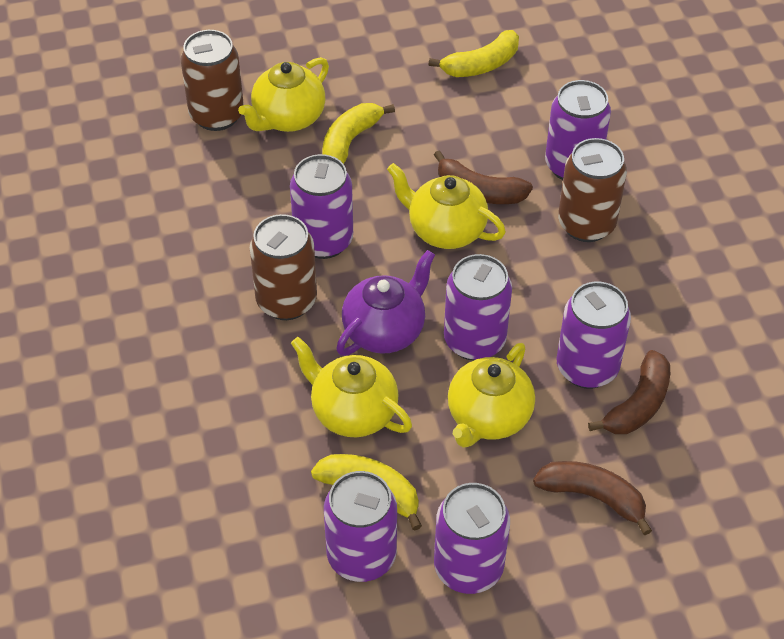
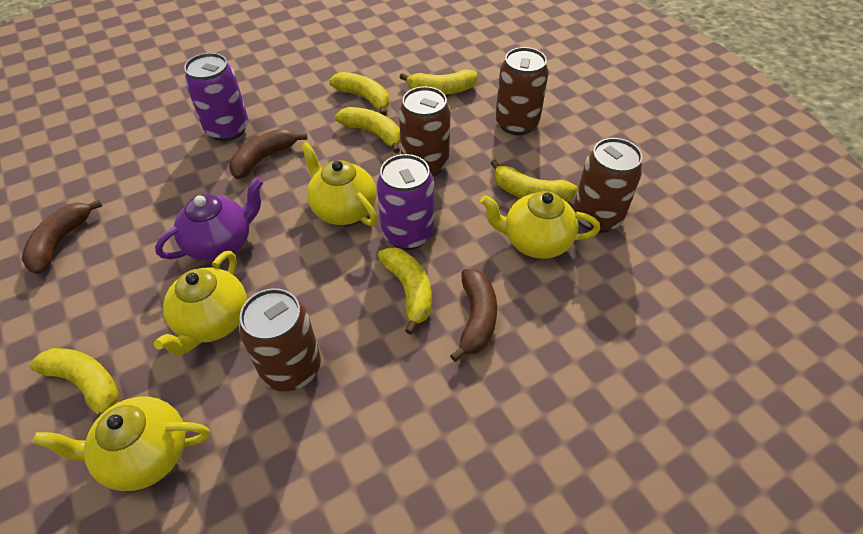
brown can: [181,30,244,131] [250,214,317,320] [558,138,627,242] = 3 -> [239,288,321,391] [399,86,451,176] [495,47,549,135] [573,138,643,233] = 4
purple can: [290,154,353,259] [324,471,397,582] [434,483,510,594] [444,254,512,361] [545,80,611,180] [557,282,631,389] = 6 -> [184,53,248,141] [377,154,434,250] = 2
yellow banana: [311,454,422,531] [322,103,395,164] [428,30,519,77] = 3 -> [30,348,119,417] [329,72,389,115] [335,107,401,153] [378,247,432,335] [400,69,477,95] [491,160,578,202] = 6

